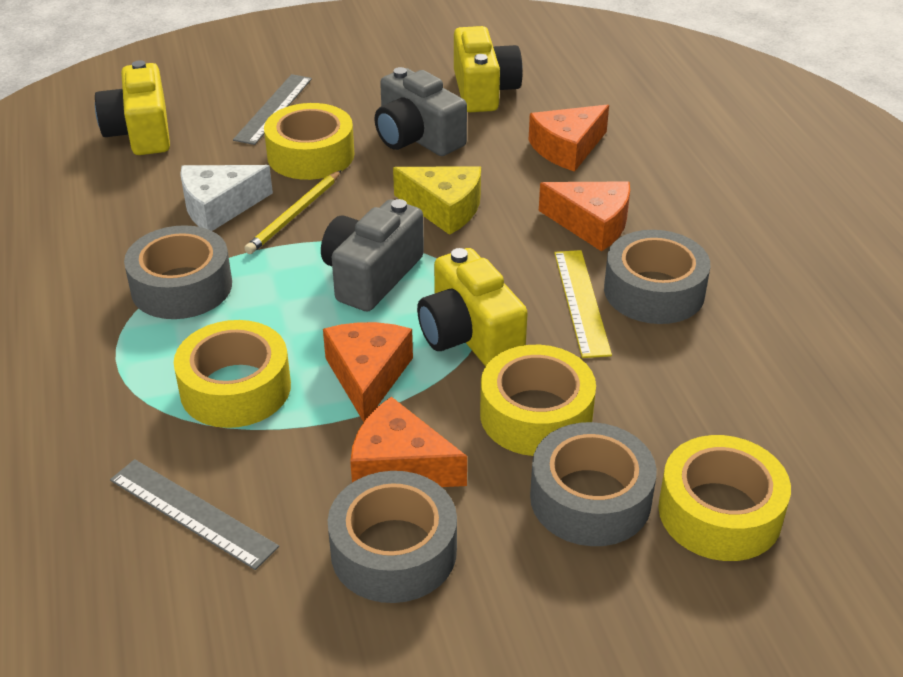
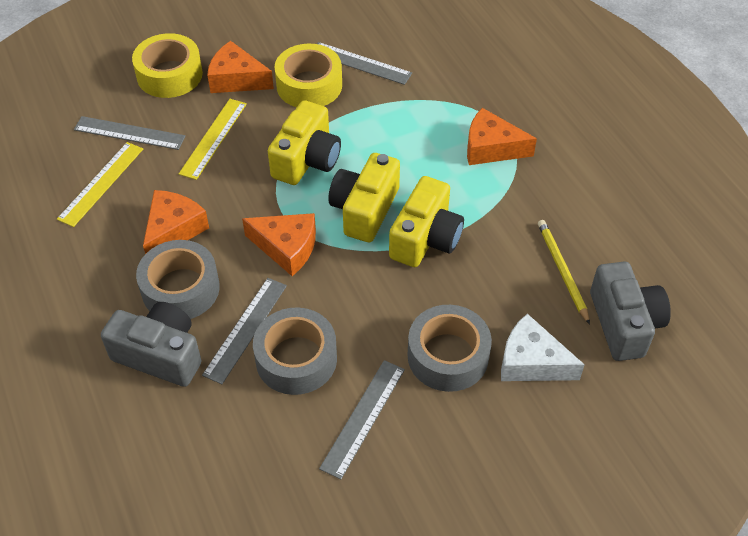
grey ruler: [110,459,279,570] [233,74,312,145] = 2 -> [74,116,186,150] [202,278,287,384] [317,42,412,85] [319,360,405,480] = 4
grey tape: [124,225,232,319] [328,471,457,603] [530,422,657,546] [604,230,711,324] = 4 -> [136,240,220,319] [253,307,337,395] [407,305,492,392] = 3
yellow cheese: [393,166,481,235] = 1 -> none = 0
yellow ruler: [554,250,612,358] = 1 -> [57,142,143,227] [179,99,247,180] = 2
yellow tape: [174,320,291,428] [264,103,354,180] [480,345,596,456] [658,435,791,561] = 4 -> [132,33,203,98] [275,44,342,107] = 2

